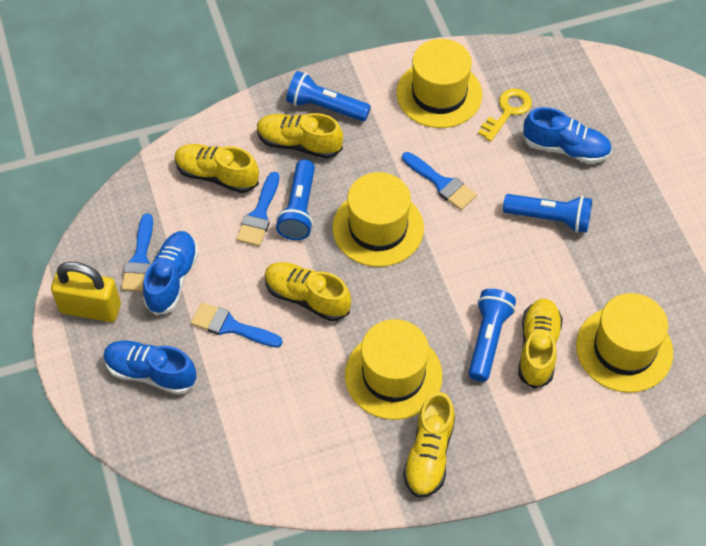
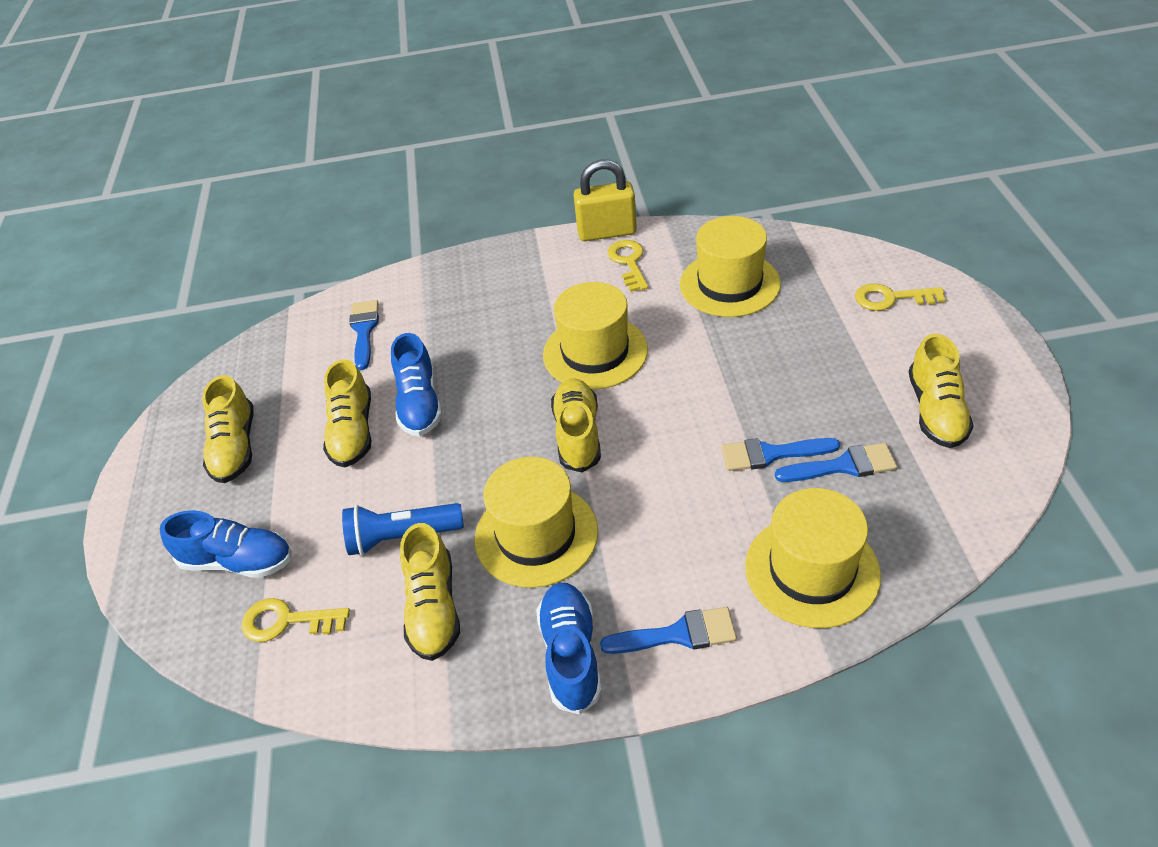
blue flashlight: [276,160,315,240] [286,71,371,122] [469,289,516,382] [503,194,592,233] = 4 -> [342,503,464,555] = 1
yellow key: [478,89,532,142] = 1 -> [242,598,350,642] [607,240,648,292] [855,283,946,311] = 3

